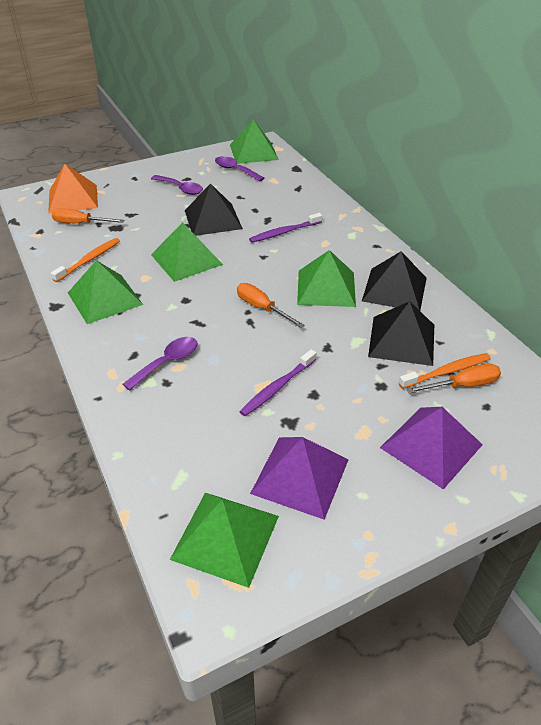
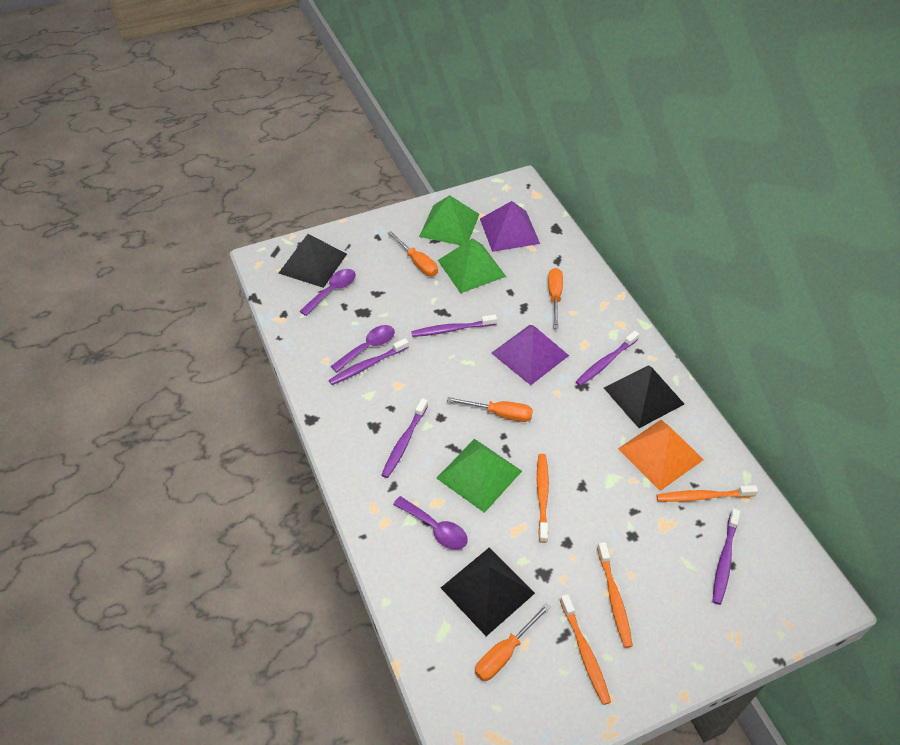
green pyramid: [68,260,143,324] [151,222,223,282] [170,493,279,588] [230,119,279,164] [297,250,356,307] = 5 -> [419,195,480,245] [436,439,522,513] [438,238,506,293] = 3
orange screwdriver: [52,208,124,223] [237,283,304,328] [407,363,501,393] = 3 -> [388,231,438,276] [447,397,533,422] [475,603,551,681] [548,268,563,329] = 4
orange toothbrush: [51,238,120,282] [399,353,491,389] = 2 -> [537,454,549,543] [560,594,611,705] [597,542,633,648] [656,485,758,502] = 4
purple toothbrush: [239,349,316,416] [249,213,322,243] = 2 -> [329,338,409,385] [381,398,428,478] [411,315,497,337] [576,331,639,386] [712,509,740,605] = 5

